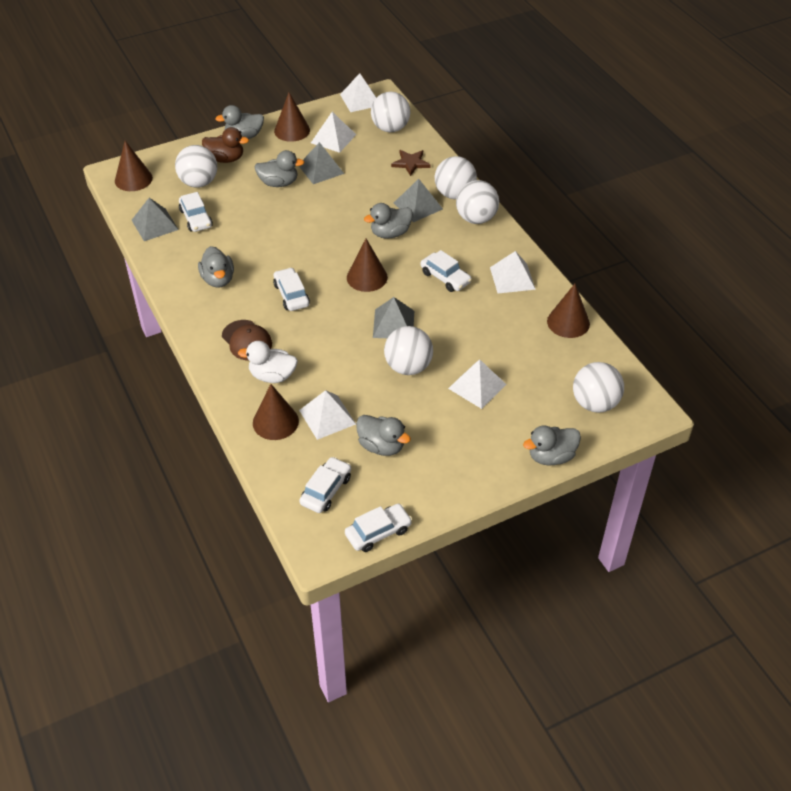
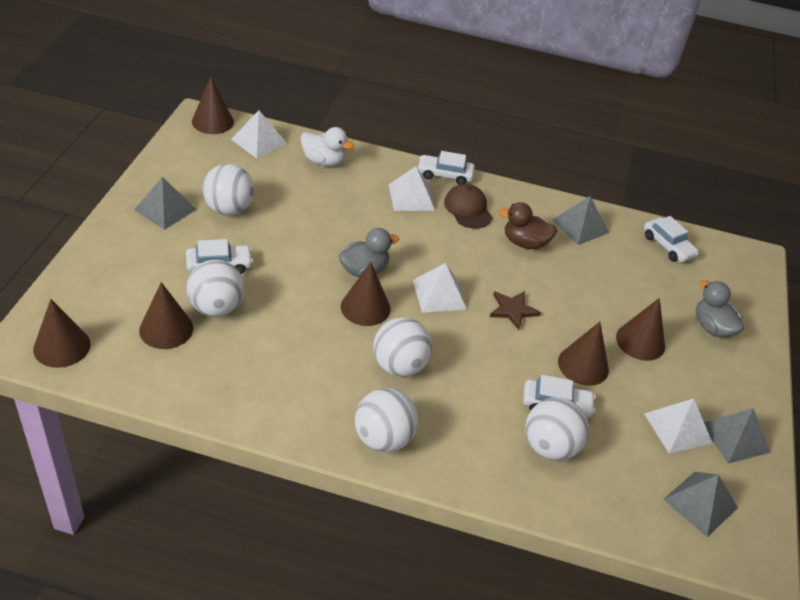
brown cone: [115,141,153,191] [253,384,299,440] [274,93,310,142] [347,239,388,292] [547,284,590,338] = 5 -> [33,299,90,368] [139,282,193,349] [192,77,234,134] [341,262,390,326] [558,322,609,386] [616,298,665,361] = 6
grey duck: [198,246,234,288] [215,105,264,139] [254,150,305,187] [356,415,411,456] [364,203,413,239] [523,425,581,465] = 6 -> [339,228,399,278] [696,280,744,338] = 2
white ball: [175,145,217,188] [371,92,410,133] [384,326,433,375] [435,156,477,199] [456,180,499,224] [573,362,624,413] = 6 -> [186,260,245,317] [202,164,255,215] [355,388,418,452] [373,318,432,377] [525,397,589,461] = 5
white car: [179,192,213,232] [273,267,310,311] [299,457,351,513] [345,504,412,552] [421,250,472,292] = 5 -> [186,239,253,274] [417,151,475,185] [523,375,596,417] [644,216,699,262] = 4
white pyramid: [299,390,356,440] [311,112,356,153] [340,73,376,112] [448,359,507,409] [490,251,536,293] = 5 -> [231,110,287,158] [389,166,435,211] [413,263,467,313] [644,398,712,454] = 4

